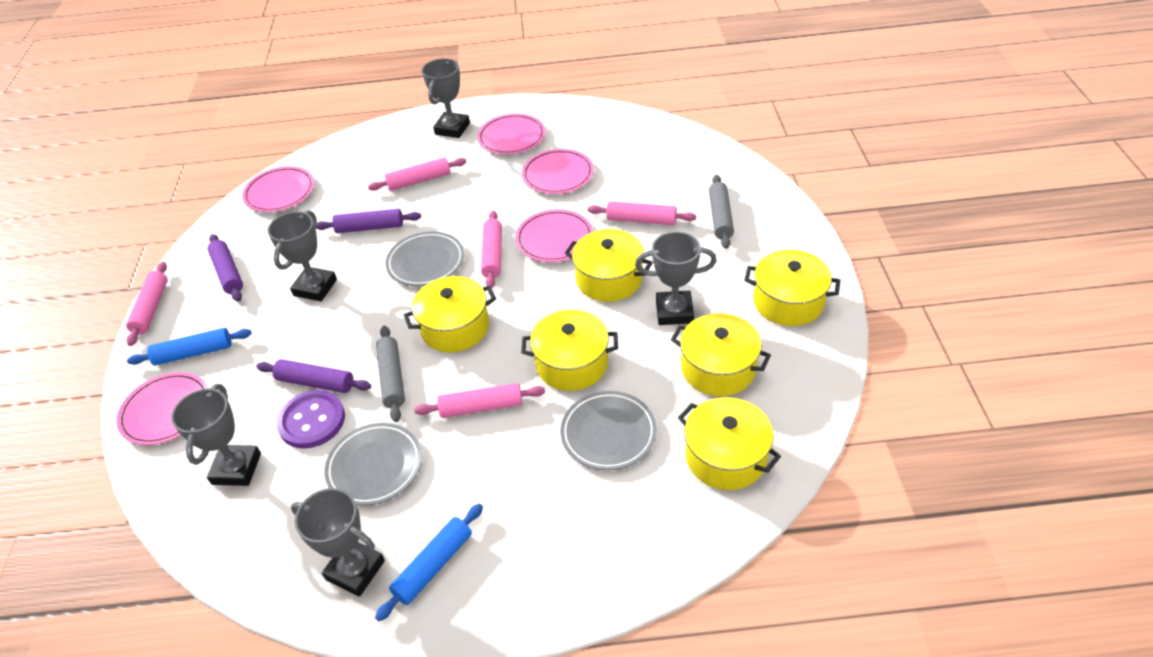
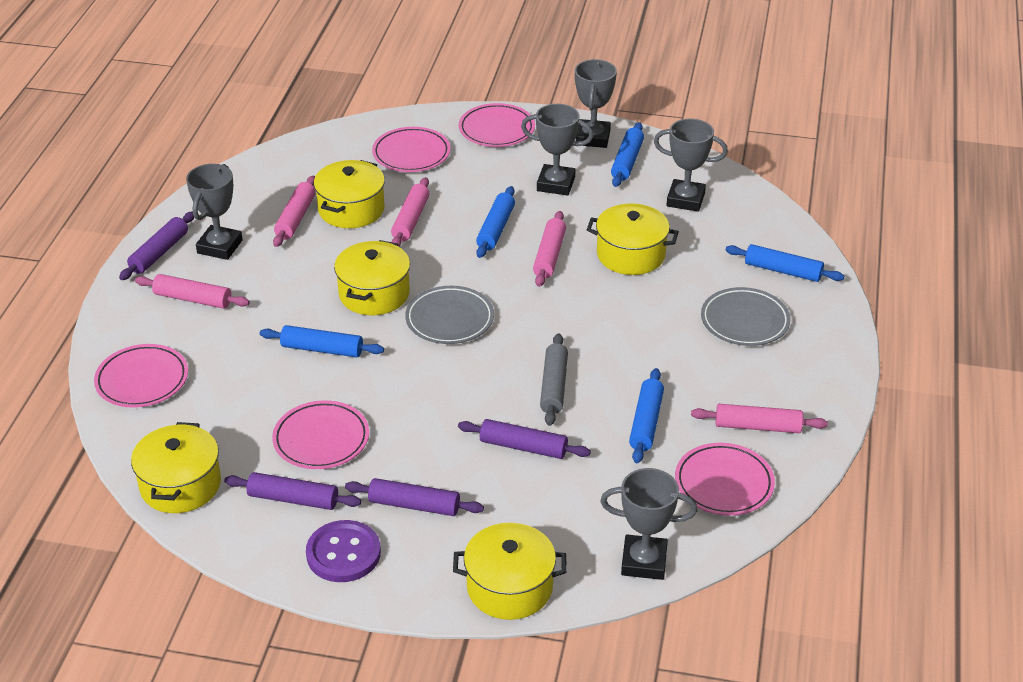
blue rolling pin: [127,328,252,366] [375,504,483,621] = 2 -> [260,325,384,358] [476,186,515,258] [611,122,644,187] [629,368,664,463] [725,244,844,282] = 5
grey plate: [325,423,422,506] [386,231,464,286] [561,391,657,470] = 3 -> [405,286,494,344] [701,287,791,346] = 2
grey rolling pin: [376,326,405,422] [709,175,734,249] = 2 -> [540,333,568,426] = 1
purple rolling pin: [208,234,243,301] [256,359,371,393] [316,209,421,233] = 3 -> [119,211,194,280] [224,472,361,510] [345,478,484,516] [458,419,591,459] = 4
yellow pot: [404,276,496,352] [522,310,618,391] [564,229,653,302] [671,313,771,396] [678,397,781,490] [745,250,840,326] = 6 -> [131,422,221,513] [314,160,385,228] [334,240,410,315] [453,523,567,620] [587,203,679,275] = 5

